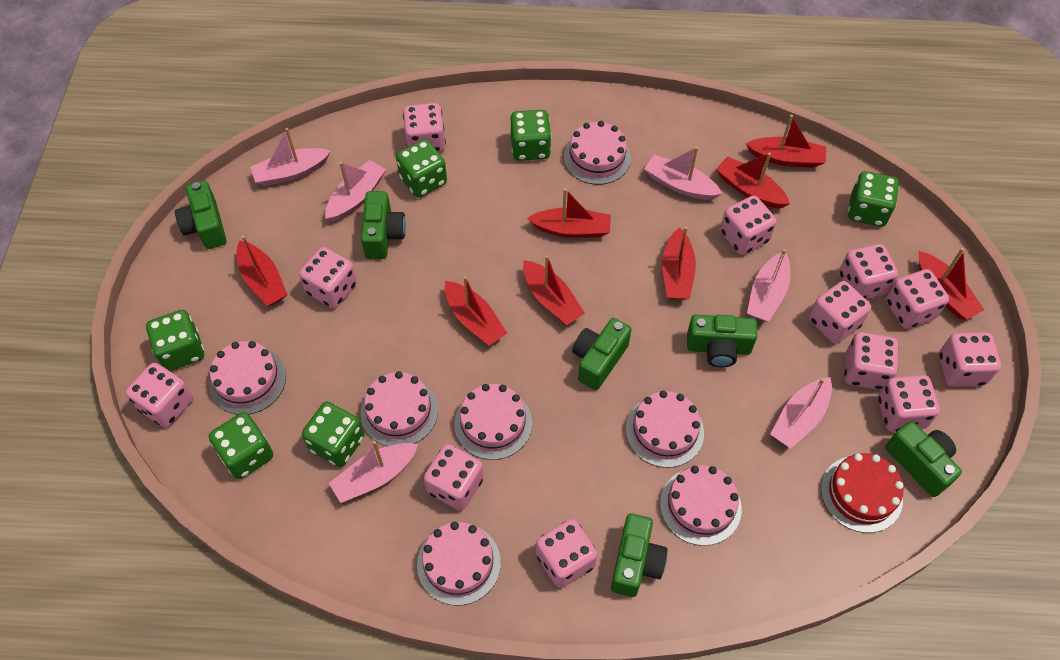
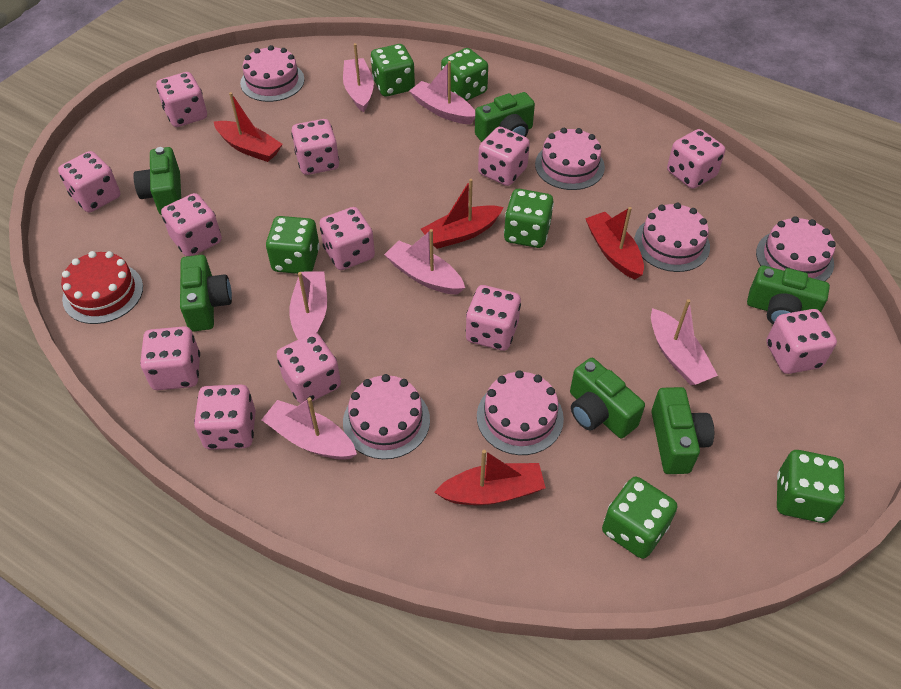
pink cake: [209,341,286,415] [361,371,438,446] [417,522,501,606] [454,384,532,460] [564,121,631,185] [626,391,704,468] [660,465,742,546] = 7 -> [240,45,305,102] [343,374,430,459] [477,370,564,455] [535,128,605,190] [634,203,710,272] [756,216,836,281] = 6
red boat: [237,235,287,306] [445,276,507,346] [523,255,585,325] [528,188,611,238] [662,227,696,300] [716,153,790,209] [746,115,826,168] [919,248,984,320] = 8 -> [213,92,283,162] [421,179,504,249] [434,450,546,505] [585,207,644,279] = 4

